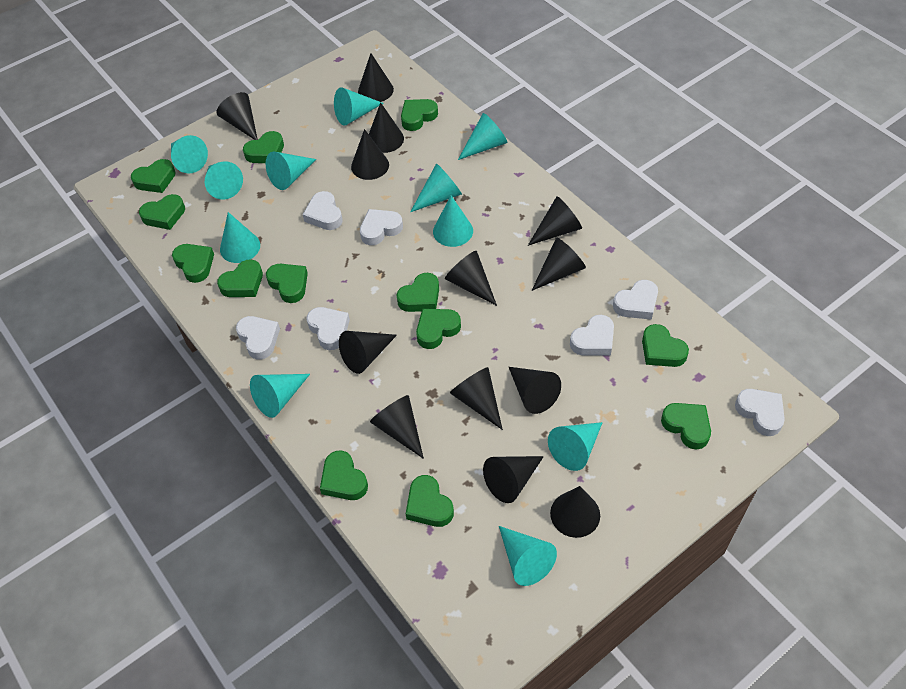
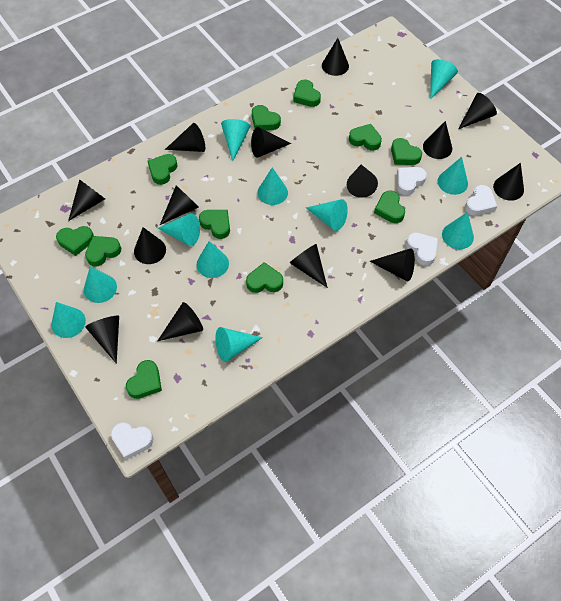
black cone: [216,92,258,140] [339,331,397,374] [351,129,389,180] [358,53,394,102] [369,102,404,153] [370,395,424,459] [445,251,497,306] [450,367,503,430] [483,456,544,503] [509,367,561,414] [528,196,582,246] [532,238,586,291] [550,486,600,538] = 13 -> [68,179,105,221] [85,316,119,364] [134,227,166,264] [158,302,203,341] [160,185,199,225] [165,123,205,152] [251,127,292,158] [290,244,328,288] [322,38,349,76] [347,165,378,198] [369,248,415,282] [423,121,452,159] [458,93,497,129] [493,163,524,201] = 14
green heart: [131,159,176,193] [139,194,185,230] [172,244,214,283] [217,259,263,297] [243,131,284,163] [266,264,308,303] [320,450,368,500] [397,273,439,312] [401,99,438,131] [406,475,454,527] [416,309,461,349] [642,324,689,367] [661,403,711,450] = 13 -> [56,226,94,256] [85,236,121,266] [126,360,162,399] [147,154,178,185] [199,210,230,239] [246,262,283,293] [252,105,281,130] [293,80,321,107] [349,124,382,151] [374,191,405,223] [391,138,422,165] = 11
white heart: [236,316,280,359] [303,191,343,230] [306,307,350,350] [360,209,403,245] [570,315,614,355] [613,280,658,320] [735,389,785,436] = 7 -> [111,422,153,460] [397,167,427,195] [406,233,438,266] [465,185,497,216] = 4

